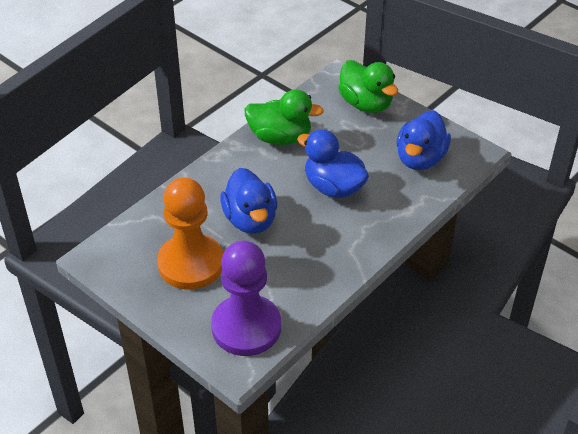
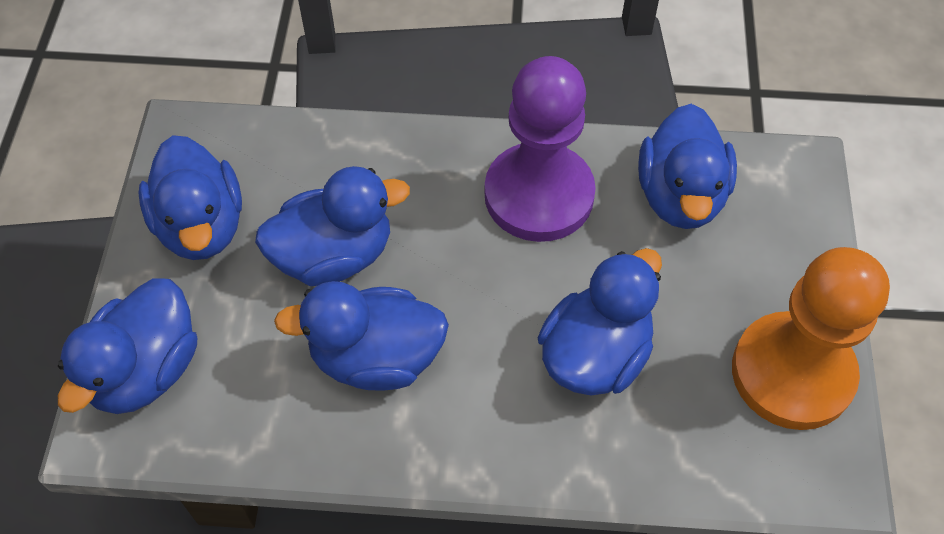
blue duck: [220,168,277,234] [297,129,369,198] [396,110,451,170] = 3 -> [58,278,197,414] [138,135,242,260] [255,166,410,286] [274,281,449,391] [538,248,662,395] [638,104,737,229] = 6
green duck: [244,89,324,145] [338,60,398,113] = 2 -> none = 0

